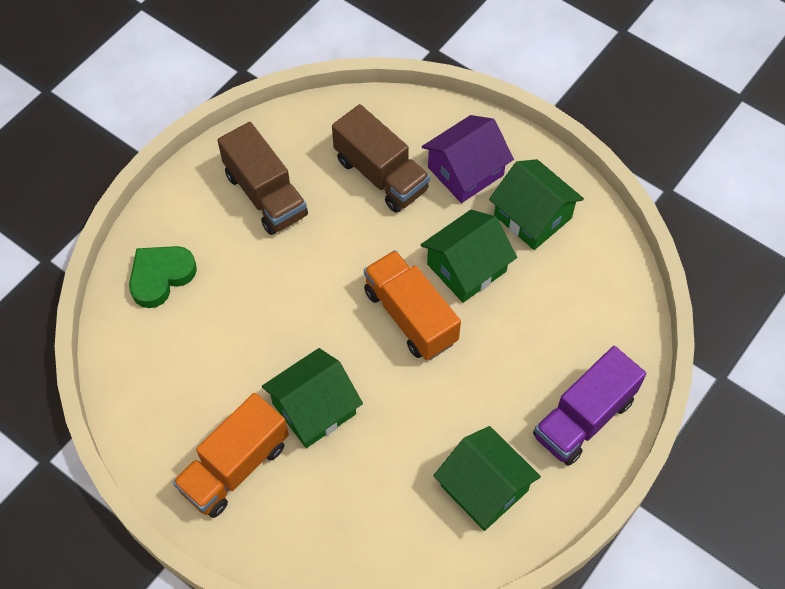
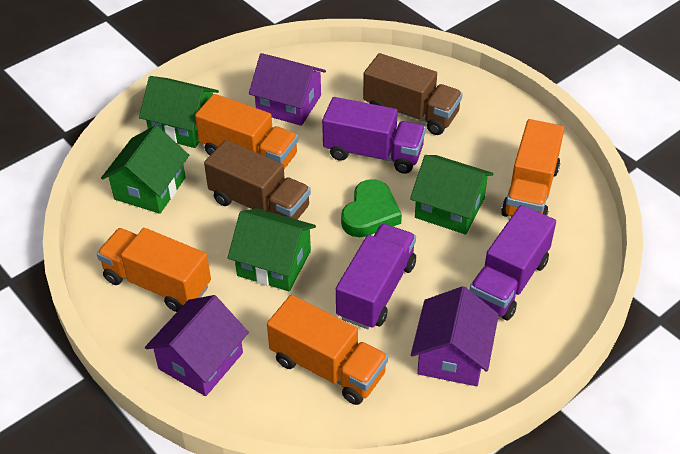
orange truck: [173,393,289,518] [364,250,461,360] = 2 -> [97,228,211,312] [195,94,298,169] [267,295,388,405] [501,119,565,217] = 4
purple house: [422,115,514,203] = 1 -> [145,295,249,396] [249,53,326,126] [411,286,499,386] = 3
purple truck: [533,346,646,466] = 1 -> [322,97,426,174] [336,224,416,329] [469,205,556,321] = 3

